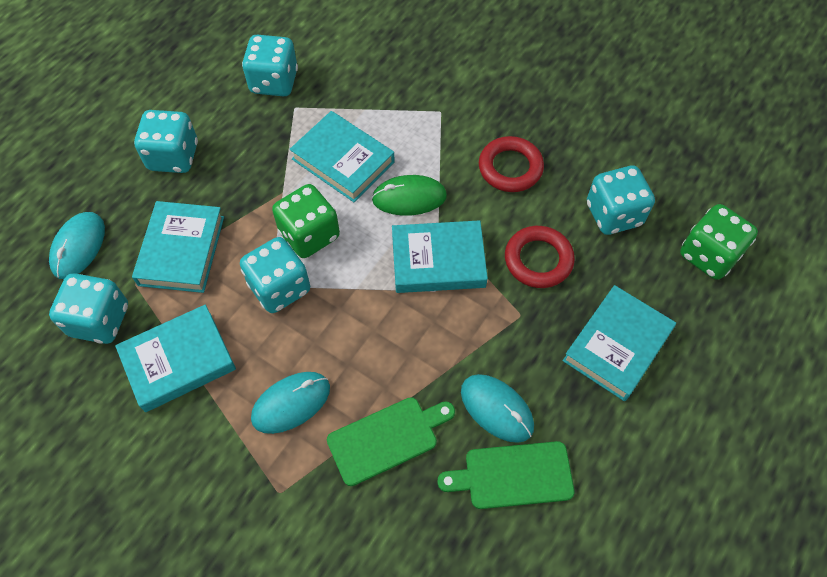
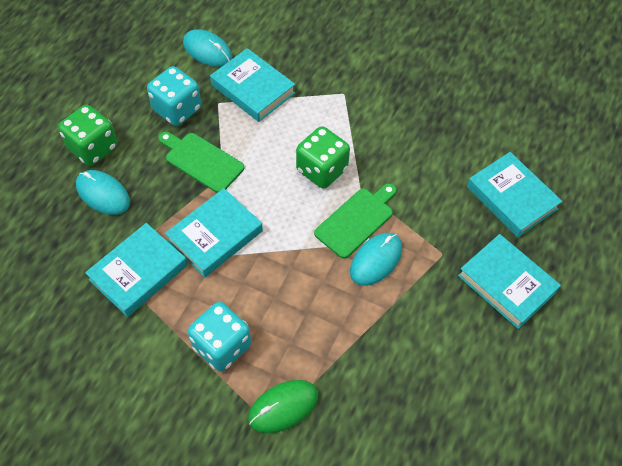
red ring: [479,136,544,192] [505,226,575,288] = 2 -> none = 0
turquoise dice: [49,273,128,344] [134,110,198,173] [240,237,310,313] [242,35,298,96] [587,166,655,235] = 5 -> [147,66,201,126] [188,302,251,372] = 2

